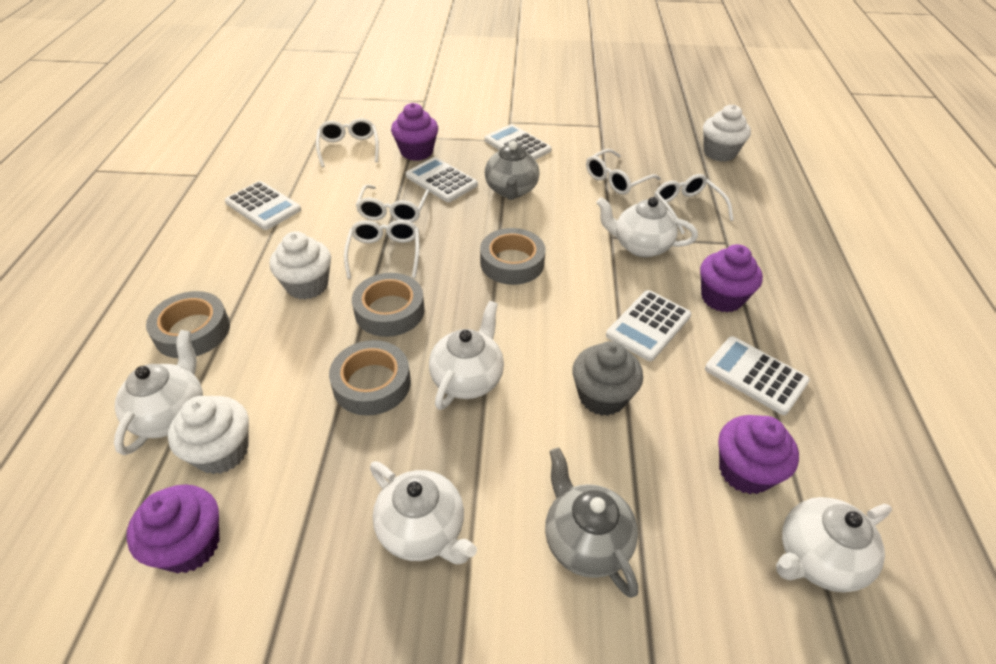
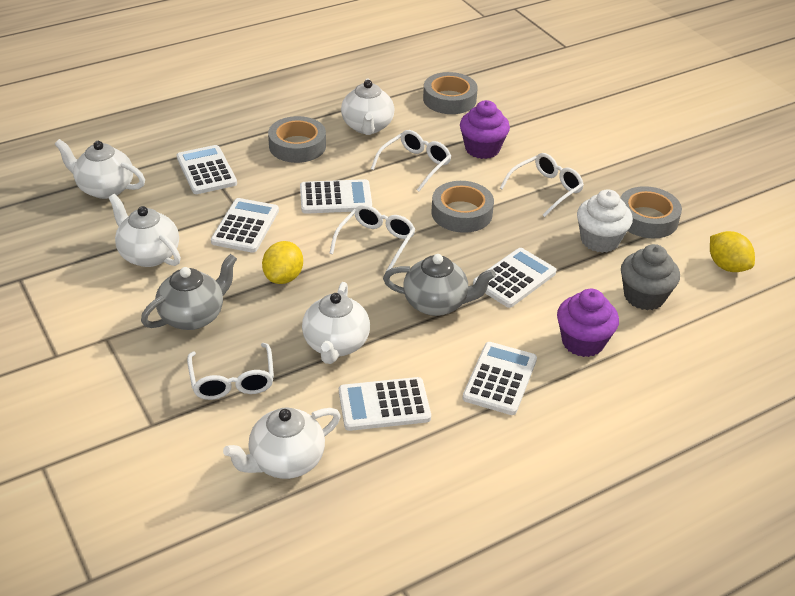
purple cupcake: [126,484,220,573] [391,103,438,161] [700,244,763,313] [718,415,799,494] = 4 -> [460,100,510,159] [557,289,619,357] = 2
white calculator: [225,181,301,230] [406,157,478,202] [484,124,552,160] [606,290,691,361] [705,336,810,415] = 5 -> [177,145,237,194] [211,198,279,253] [300,179,372,214] [339,377,431,431] [462,342,537,415] [473,248,557,308] = 6
white cupcake: [168,396,249,474] [269,231,331,300] [703,104,751,162] = 3 -> [577,189,633,253] = 1
white glasses: [316,118,379,167] [344,220,419,279] [356,184,430,222] [586,149,661,195] [654,174,734,234] = 5 -> [187,343,274,400] [329,205,416,271] [371,130,452,191] [500,153,584,217] = 4
yellow lemon: none = 0 -> [262,241,303,284] [710,231,755,272] = 2

